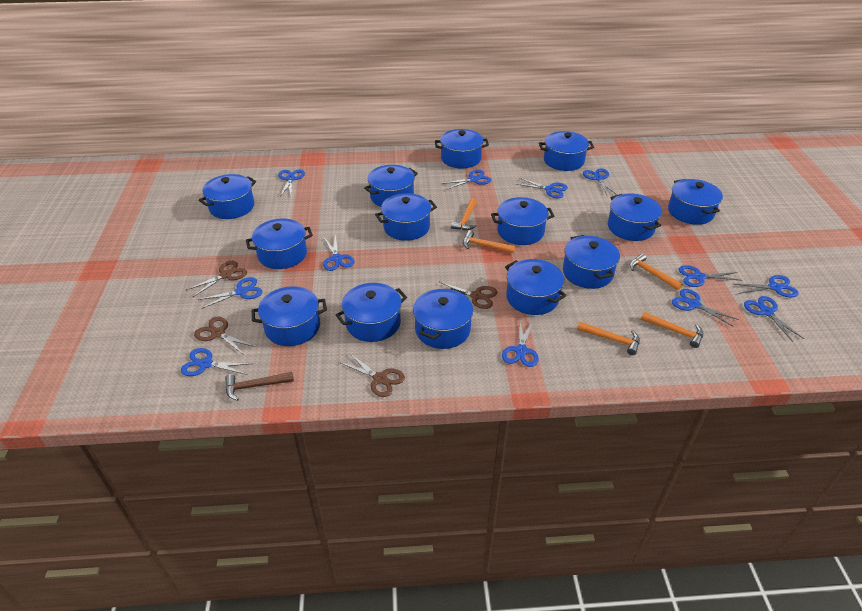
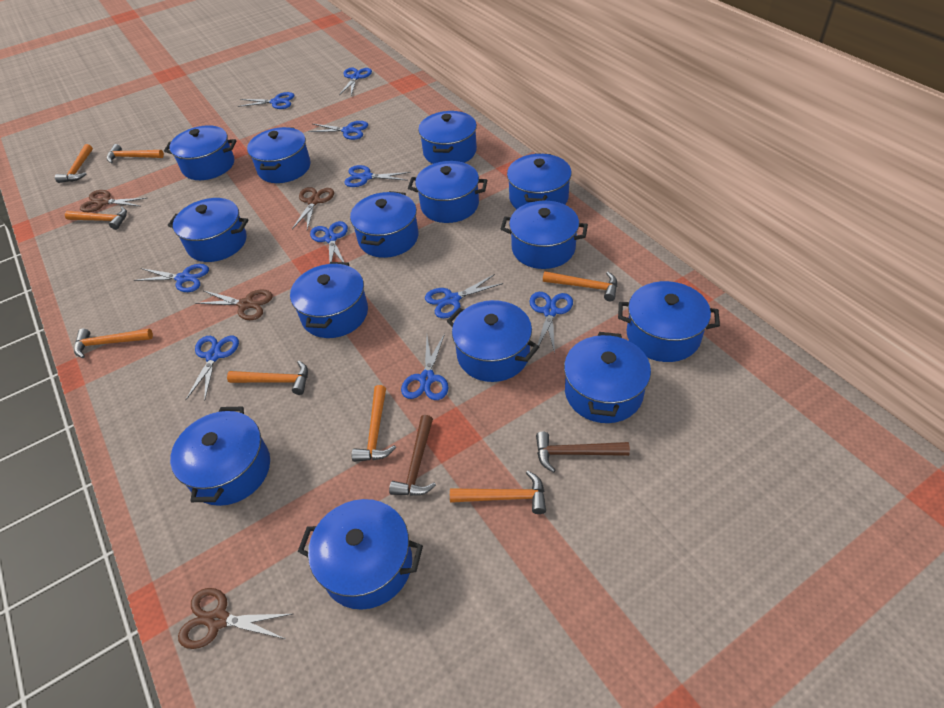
blue scissors: [181,348,253,376] [197,277,262,309] [278,170,305,197] [323,235,355,271] [441,170,491,190] [502,318,539,367] [517,178,568,198] [583,169,617,195] [672,289,739,327] [678,265,742,287] [734,275,798,297] [744,296,804,342] = 12 -> [134,264,209,292] [186,336,239,401] [238,92,294,109] [308,121,368,140] [310,221,348,262] [339,68,372,95] [344,165,411,187] [401,333,449,400] [425,274,504,318] [530,292,573,353] = 10
brown hammer: [225,372,294,401] = 1 -> [389,415,436,496] [536,432,630,473] = 2
orange hammer: [451,198,477,230] [463,230,516,253] [577,322,640,355] [629,253,683,290] [641,312,703,348] = 5 -> [55,144,93,183] [65,207,127,230] [74,328,153,358] [107,144,164,164] [227,361,308,395] [352,385,396,462] [450,471,546,514] [543,271,617,301] = 8

